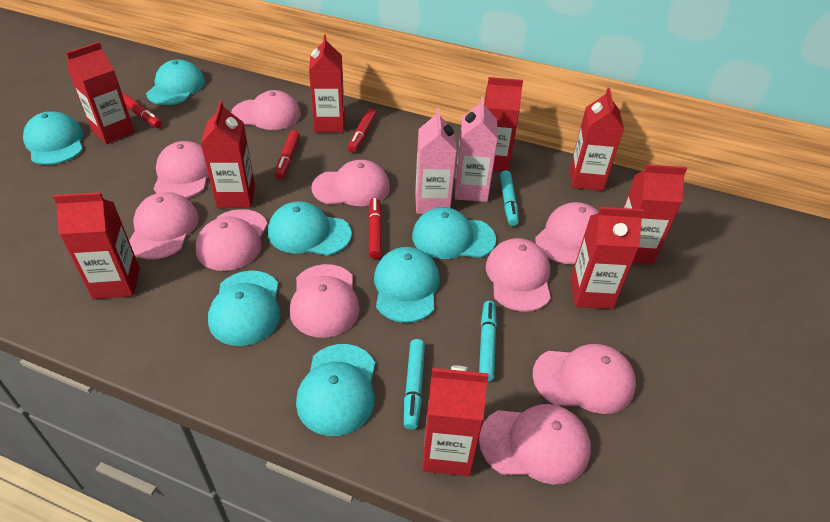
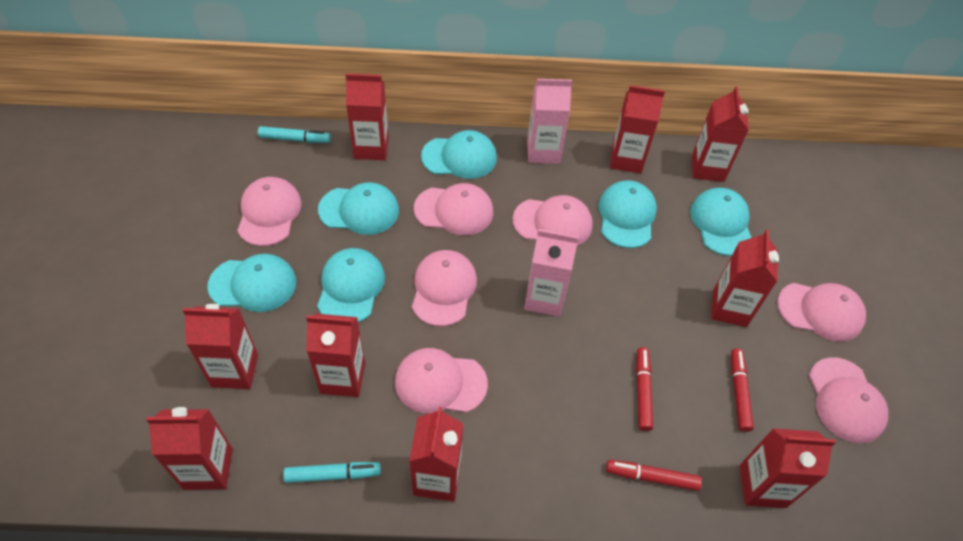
pink cap: [129,192,199,259] [153,141,209,198] [196,209,268,271] [231,90,301,130] [290,264,360,338] [311,160,390,206] [479,404,591,485] [486,238,551,312] [533,344,636,414] [535,202,599,264] = 10 -> [237,177,302,246] [395,348,488,413] [412,250,477,326] [414,183,493,235] [513,195,593,246] [777,283,866,342] [809,357,888,443] = 7
red marker: [122,93,162,128] [275,130,300,179] [348,108,376,153] [368,198,382,259] = 4 -> [606,460,702,491] [636,347,653,431] [731,348,754,432] = 3
turquoise cap: [23,111,83,165] [146,59,205,105] [208,271,281,346] [268,201,352,256] [296,344,375,436] [374,247,440,323] [412,207,496,259] = 7 -> [207,254,296,312] [317,248,385,322] [318,182,399,235] [421,130,497,179] [598,180,657,248] [690,188,751,256] = 6
turquoise marker: [404,339,425,430] [479,301,497,381] [500,170,519,226] = 3 -> [258,126,331,143] [283,462,381,483] = 2

